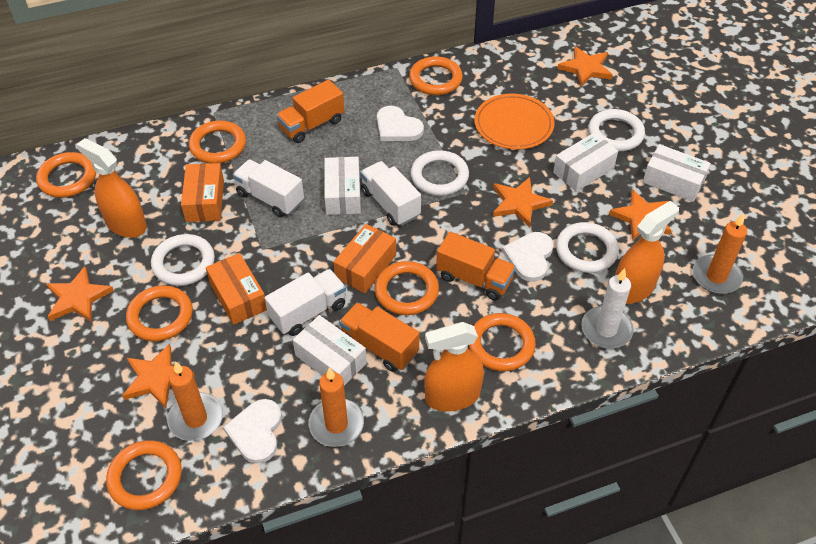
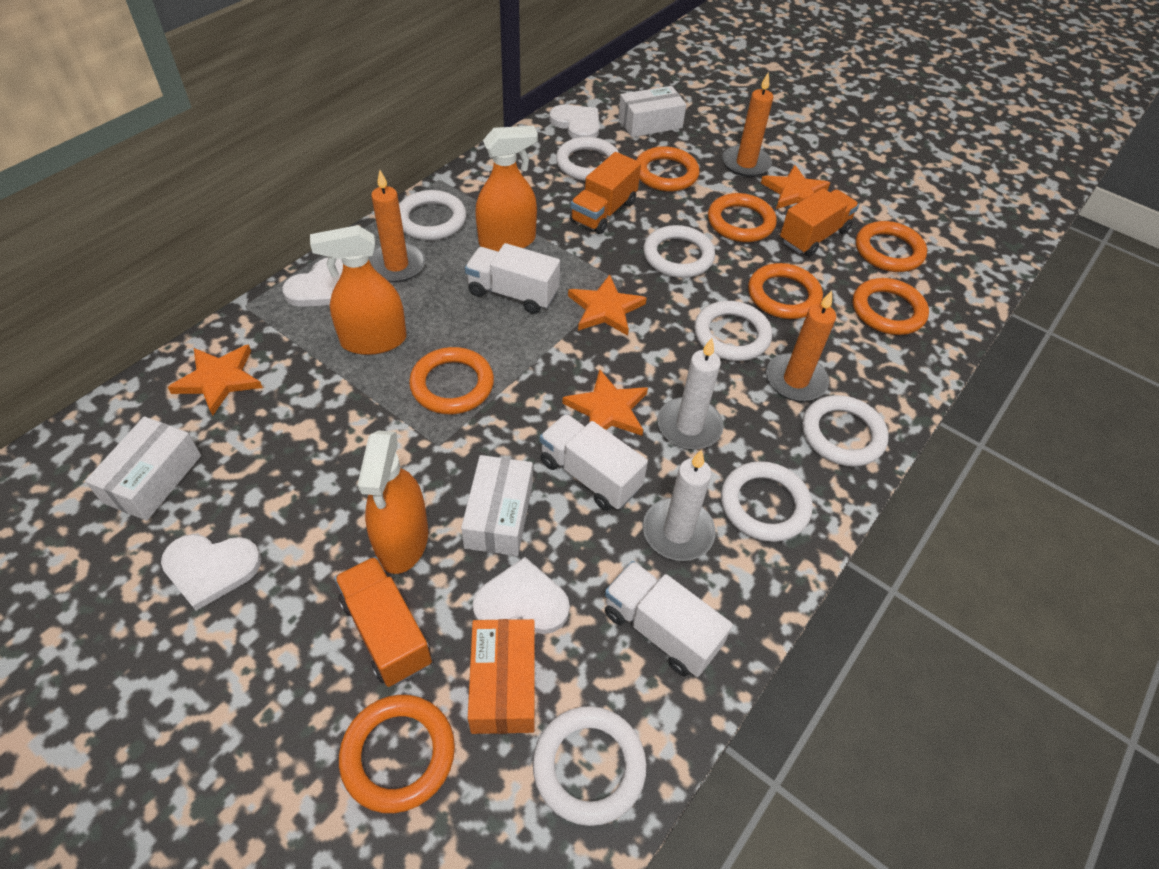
orange box: [181,163,224,222] [206,253,267,325] [333,224,396,293] = 3 -> [468,619,535,734] = 1
orange plate: [474,94,555,150] = 1 -> none = 0
orange star: [46,266,114,323] [122,344,195,408] [493,177,553,227] [557,46,613,86] [609,189,671,241] = 5 -> [168,344,263,416] [562,369,648,436] [568,274,647,336] [761,165,830,209] = 4
white box: [293,315,367,386] [324,157,361,215] [553,132,618,192] [643,144,711,202] = 4 -> [85,416,201,521] [461,455,533,556] [618,86,686,137] = 3
white candle: [581,268,634,348] = 1 -> [643,450,716,561] [657,338,724,450] = 2
white heart: [223,399,282,464] [377,106,424,141] [502,232,553,282] = 3 -> [161,534,261,611] [282,258,343,307] [473,557,570,634] [549,105,599,139] = 4
white ring: [151,234,215,286] [411,150,469,196] [556,222,619,273] [588,109,645,151] = 4 -> [399,190,466,240] [533,706,647,826] [556,137,619,181] [644,225,715,278] [694,301,772,361] [721,461,813,542] [802,395,889,467] = 7

